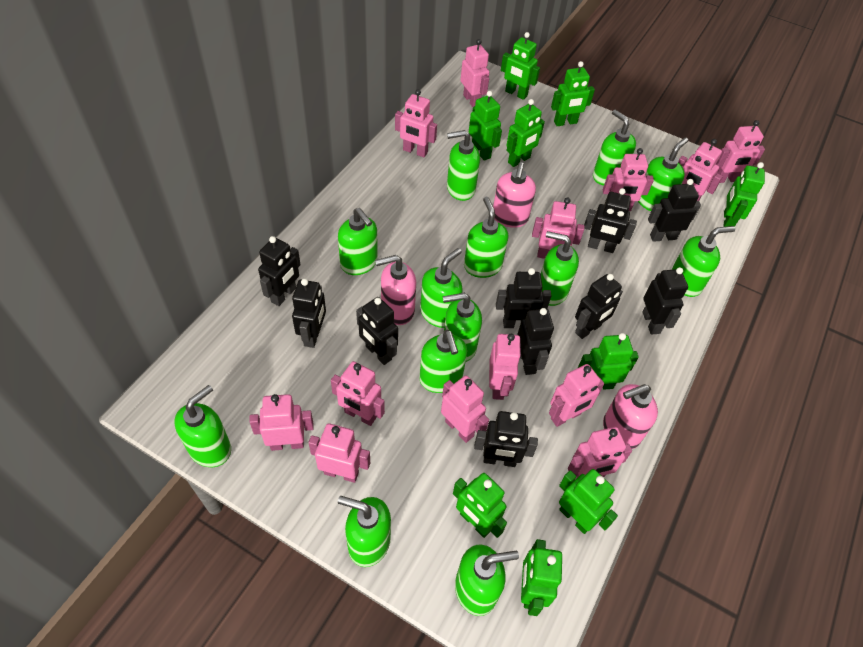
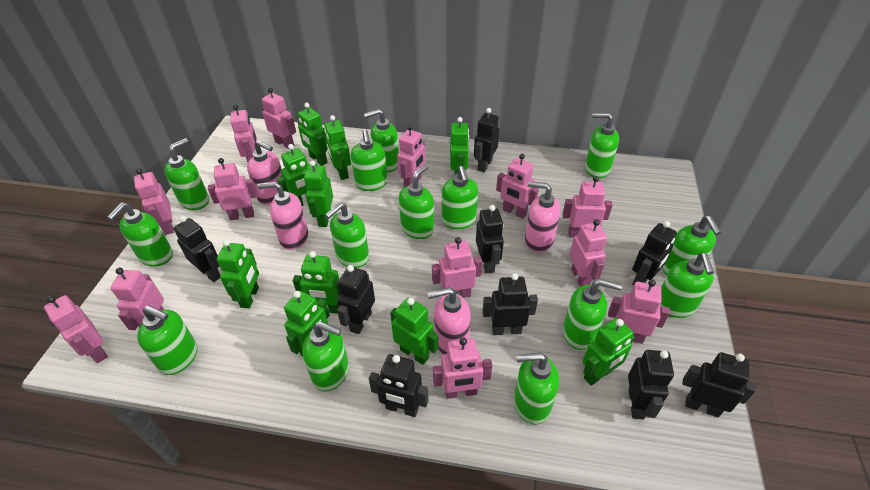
black robot: [258,236,301,306] [292,278,326,348] [356,297,398,365] [474,411,538,467] [496,268,552,328] [517,308,554,375] [575,274,623,339] [584,188,637,253] [642,267,688,335] [648,179,701,242] = 10 -> [173,216,220,282] [337,265,375,334] [369,354,429,417] [474,108,500,173] [476,205,504,274] [482,273,538,335] [628,350,674,420] [632,221,677,286] [682,352,756,417] = 9
green robot: [453,473,507,538] [469,91,502,161] [501,32,540,100] [506,99,545,167] [521,539,562,616] [551,61,595,126] [559,469,618,534] [578,333,639,390] [724,162,765,227] = 9 -> [217,240,259,308] [277,144,318,206] [284,291,330,357] [293,251,340,314] [298,103,328,166] [304,160,333,227] [324,115,351,180] [390,298,439,365] [450,117,469,175] [583,318,635,386] = 10
green soap dispenser: [174,385,231,467] [338,208,378,275] [338,496,391,567] [419,330,467,393] [420,248,462,328] [443,293,482,362] [447,130,480,201] [455,544,519,616] [464,197,508,278] [541,231,579,306] [593,109,636,186] [638,137,688,211] [671,226,735,297] = 13 -> [108,203,173,266] [137,305,197,375] [164,138,209,210] [302,321,349,392] [325,202,369,268] [351,129,388,191] [364,109,399,172] [399,164,434,239] [442,166,478,229] [514,352,559,425] [563,279,622,350] [585,113,619,178] [660,253,714,318] [662,216,721,275] = 14
pink soap dispenser: [375,255,416,325] [493,162,536,228] [603,384,658,449] = 3 -> [247,140,282,205] [257,182,308,250] [428,287,471,354] [525,181,561,252] = 4

